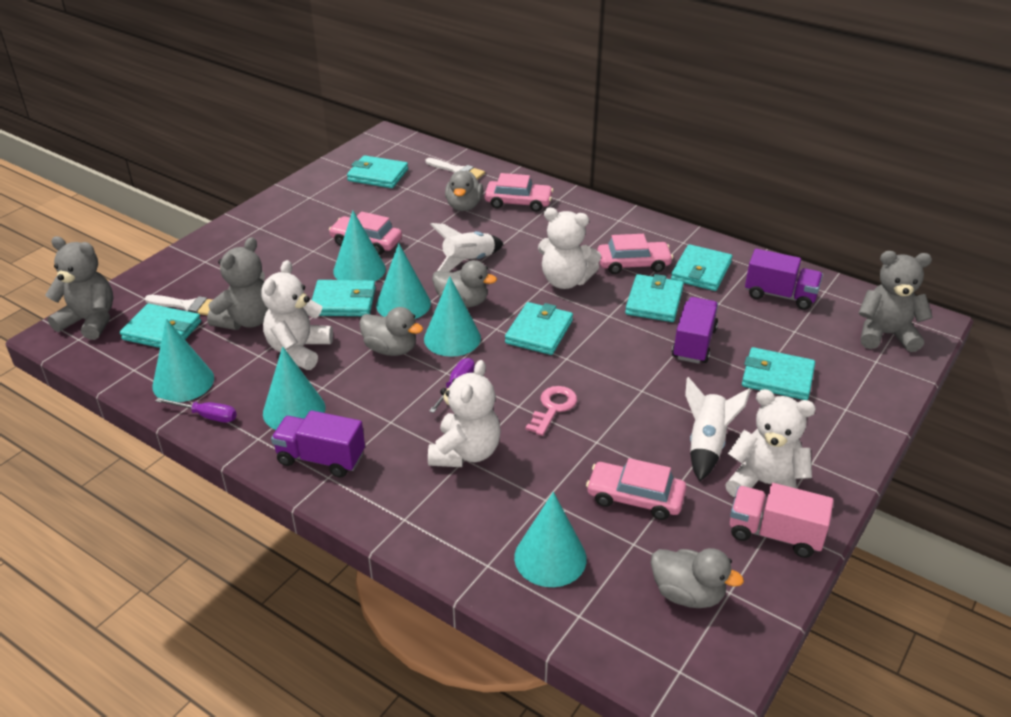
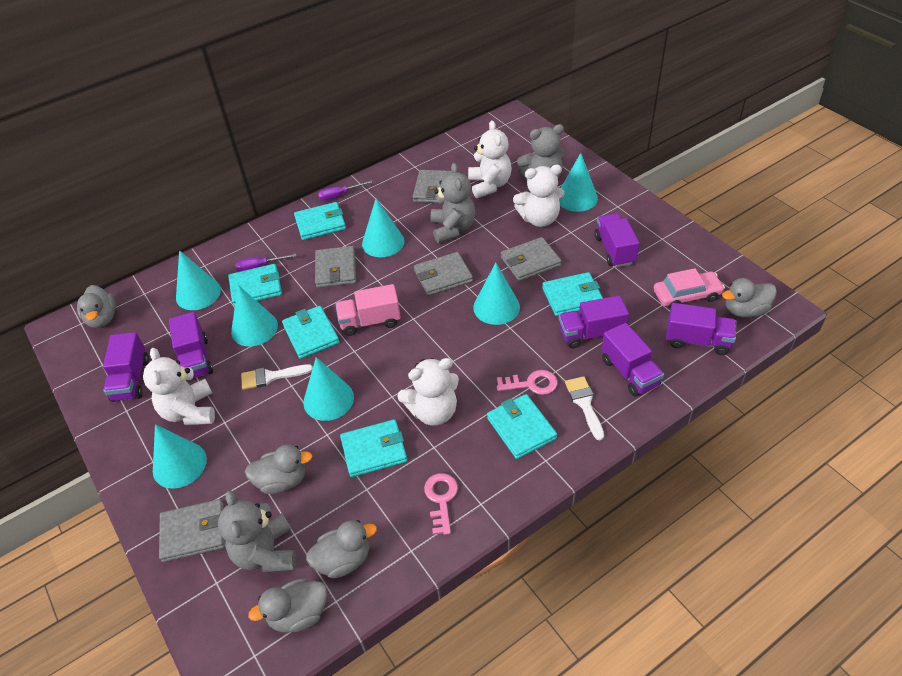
grey duck: [359,307,423,356] [432,260,497,307] [445,170,483,211] [651,548,744,608] = 4 -> [77,285,116,328] [245,444,312,494] [248,578,327,633] [306,520,377,579] [722,278,777,317] = 5
grey wallet: none = 0 -> [159,499,225,562] [315,246,356,288] [413,170,452,203] [414,252,473,296] [501,237,561,281] = 5
pink car: [329,212,402,255] [485,173,554,212] [586,458,687,520] [597,234,673,274] = 4 -> [654,268,725,309] = 1
pink key: [526,386,577,436] = 1 -> [424,473,458,535] [497,370,558,395] = 2
purple truck: [271,410,365,477] [672,297,718,364] [745,249,823,310] = 3 -> [103,332,149,402] [169,312,213,381] [559,295,629,349] [595,213,640,267] [601,323,664,396] [666,303,736,355] = 6
turquoise cone: [153,319,214,402] [263,346,326,430] [333,211,386,281] [376,243,431,319] [424,276,481,357] [514,492,587,587] = 6 -> [153,424,207,489] [176,250,221,310] [231,285,278,346] [303,357,354,421] [362,198,405,257] [473,263,520,325] [559,153,598,212] = 7
turquoise wallet: [120,304,201,348] [312,280,376,316] [347,155,408,188] [505,302,573,355] [625,274,684,322] [671,244,732,291] [742,347,815,400] = 7 -> [228,264,282,306] [282,306,339,359] [294,202,346,240] [340,419,407,477] [487,394,557,459] [542,272,603,316] = 6
white rocket: [430,223,504,272] [685,377,751,482] = 2 -> none = 0

